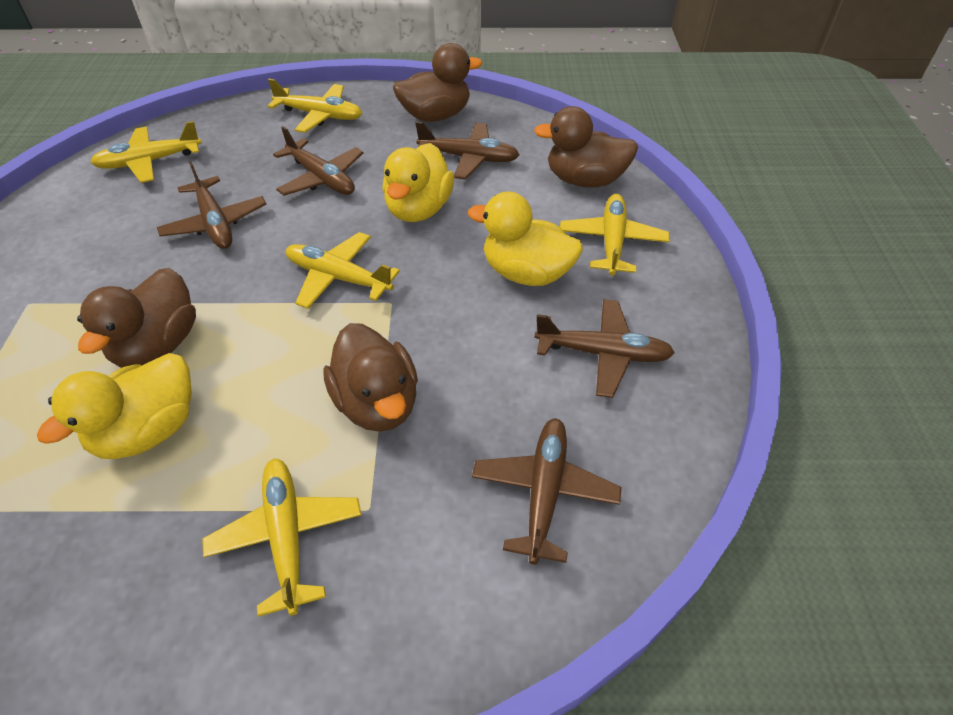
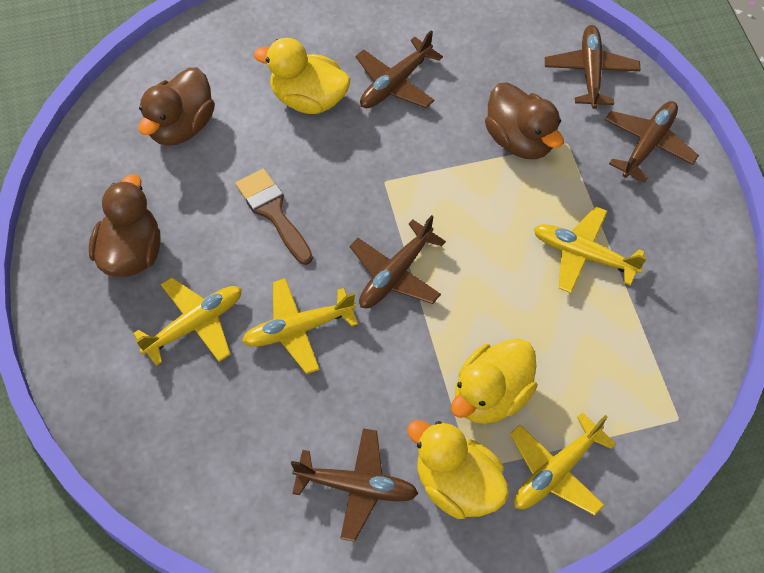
brown brush: none = 0 -> [235,169,313,265] = 1
brown duck: [77,268,196,368] [323,323,418,432] [393,43,482,122] [534,106,638,187] = 4 -> [89,174,161,277] [138,68,215,146] [485,82,563,159] = 3
yellow plane: [90,121,202,183] [202,458,362,617] [268,79,362,133] [286,232,400,309] [560,194,670,276] = 5 -> [133,278,242,366] [242,278,358,374] [510,412,616,516] [534,206,647,293] = 4

